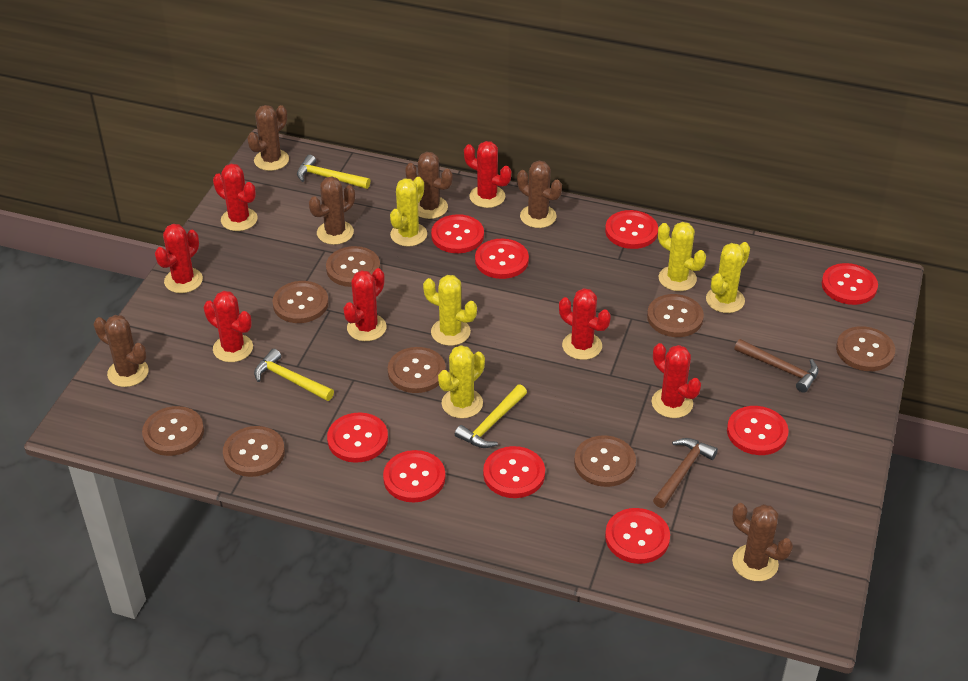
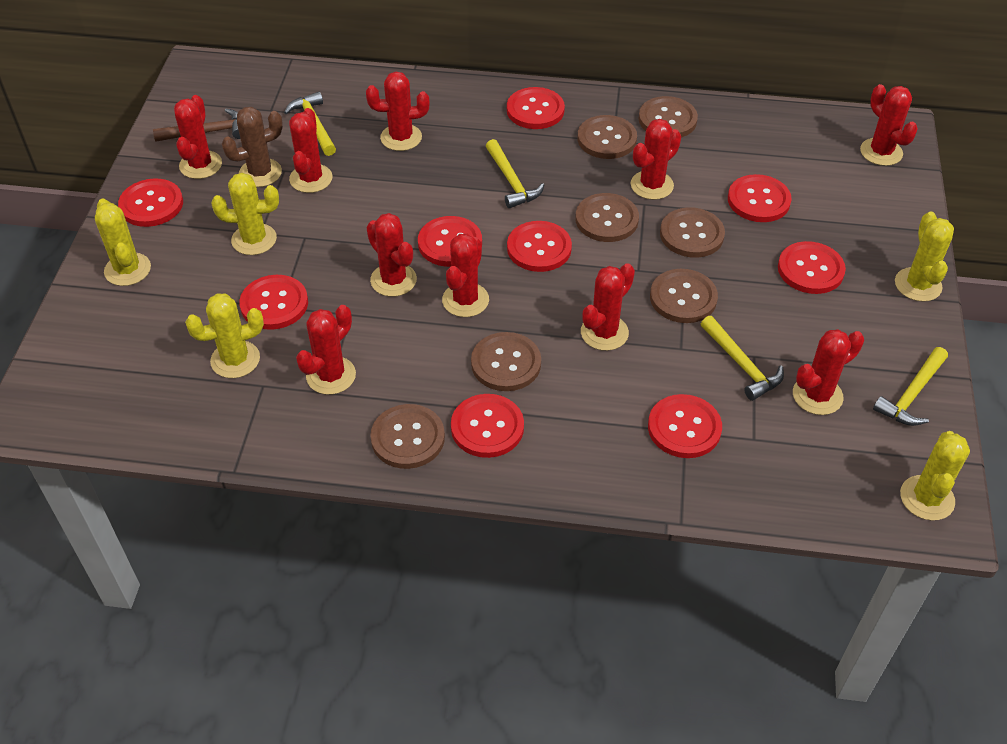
brown button: [142,406,204,456] [223,426,285,477] [272,281,329,323] [326,246,380,287] [388,347,446,393] [574,435,636,487] [647,294,704,337] [836,326,895,371] = 8 -> [370,404,445,469] [471,332,541,391] [575,193,639,242] [578,115,637,159] [639,96,698,138] [650,269,718,323] [660,207,725,258] = 7
brown cactus: [94,315,149,387] [247,105,289,171] [309,176,355,245] [405,152,453,219] [517,161,562,228] [732,503,793,581] = 6 -> [222,107,283,187] = 1
brown hammer: [653,438,718,508] [734,339,819,393] = 2 -> [153,108,240,142] = 1
red cactus: [155,224,203,293] [204,291,253,362] [213,164,258,231] [343,268,386,341] [464,141,511,208] [559,288,611,360] [652,343,701,418] = 7 -> [174,95,222,179] [289,108,333,193] [296,305,356,395] [366,72,430,151] [366,213,417,297] [442,234,489,317] [581,263,635,351] [631,119,681,200] [793,329,864,415] [860,84,918,166] = 10
yellow hammer: [254,349,334,401] [297,155,371,189] [455,384,527,448] = 3 -> [284,92,336,156] [486,139,544,208] [701,316,784,401] [873,347,948,426] = 4

